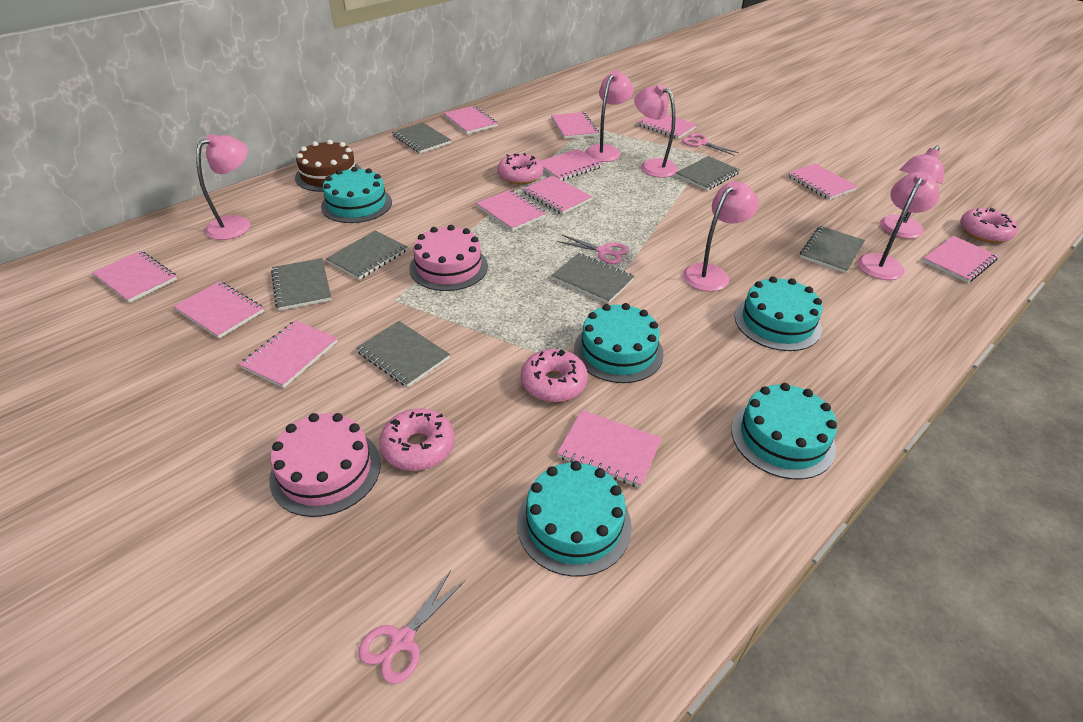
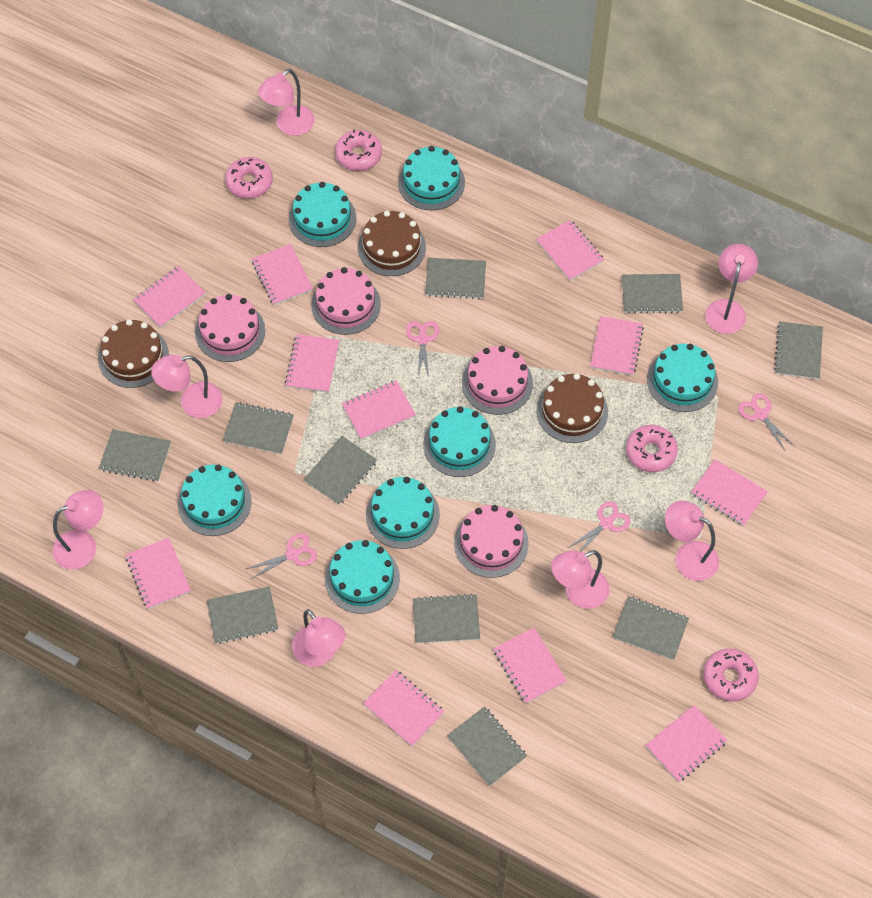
brown cake: [295,140,361,192] = 1 -> [98,319,169,388] [358,211,426,276] [536,373,608,443] = 3
grey notebook: [271,258,332,311] [326,230,408,280] [356,321,450,387] [392,123,451,153] [552,253,635,304] [676,156,740,191] [800,226,865,273] = 7 -> [99,429,171,482] [207,586,279,644] [223,402,294,454] [303,436,377,505] [413,594,480,643] [425,258,486,299] [447,706,527,786] [613,596,689,660] [622,274,683,314] [774,321,823,379] = 10
pink cake: [269,413,381,517] [409,225,488,291] = 2 -> [195,294,265,362] [311,267,381,335] [454,505,529,578] [462,346,533,415] = 4
pink lamp: [196,134,250,240] [585,70,634,162] [634,84,678,178] [683,181,759,292] [857,172,939,280] [880,145,944,239] = 6 -> [53,490,103,570] [151,355,222,418] [258,69,315,136] [292,609,346,667] [551,550,610,609] [665,500,719,581] [705,244,758,334] = 7
pink notebook: [92,251,177,303] [174,281,264,339] [239,320,338,388] [444,106,498,134] [476,190,546,231] [523,176,592,214] [541,149,602,181] [551,112,599,139] [557,410,662,488] [637,114,697,139] [788,164,858,200] [922,236,998,283] = 12 -> [125,538,191,609] [133,266,206,328] [252,244,313,305] [285,334,339,393] [342,380,416,440] [363,670,444,746] [493,627,567,703] [536,220,604,281] [590,316,644,376] [646,705,728,782] [691,460,768,526] = 11
pink scissors: [358,570,466,684] [557,235,628,264] [682,133,739,156] = 3 -> [246,534,317,579] [406,321,439,377] [568,501,630,552] [738,393,794,452] = 4
turquoise cake: [321,167,392,223] [517,461,632,577] [574,303,664,383] [731,383,837,479] [735,276,822,351] = 5 -> [178,464,252,536] [289,182,356,247] [325,540,400,614] [366,477,440,549] [398,146,465,210] [423,406,496,477] [647,344,718,412] = 7

